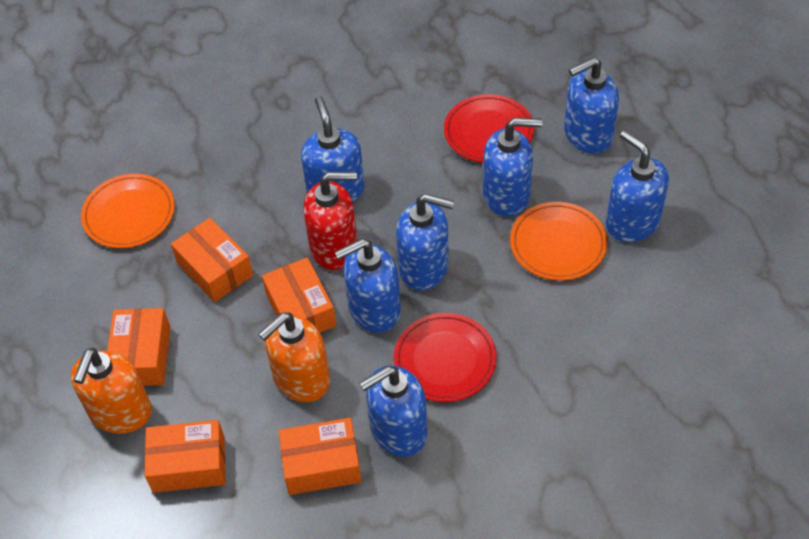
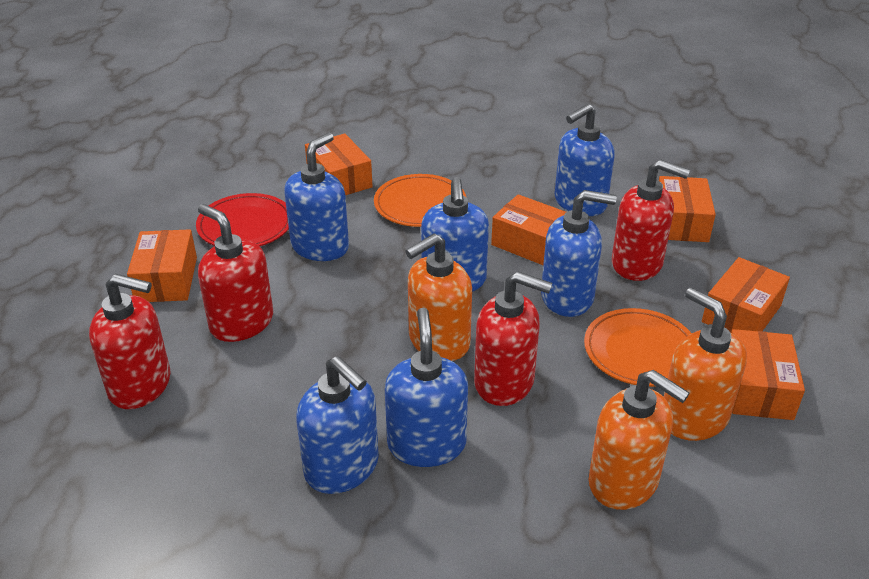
blue soap dispenser: [301,96,365,202] [335,238,401,333] [359,365,428,457] [396,193,454,290] [483,118,542,217] [564,57,619,154] [606,130,669,242] = 7 -> [284,133,349,261] [296,356,379,494] [385,308,468,467] [421,177,489,292] [541,190,617,317] [554,104,615,216] = 6
orange box: [107,308,170,386] [145,420,225,493] [171,218,253,302] [262,257,337,333] [279,418,362,495] = 5 -> [127,229,197,302] [305,133,373,195] [491,194,566,265] [659,176,716,242] [702,257,790,332] [731,329,805,420] = 6
orange soap dispenser: [71,348,152,434] [258,312,330,402] = 2 -> [405,233,472,361] [589,370,690,510] [664,288,747,441] = 3
red plate: [394,313,497,402] [444,94,534,163] = 2 -> [196,193,289,246] = 1
red soap dispenser: [303,172,358,270] = 1 -> [89,274,171,409] [198,204,273,342] [474,271,552,406] [612,159,690,281] = 4

